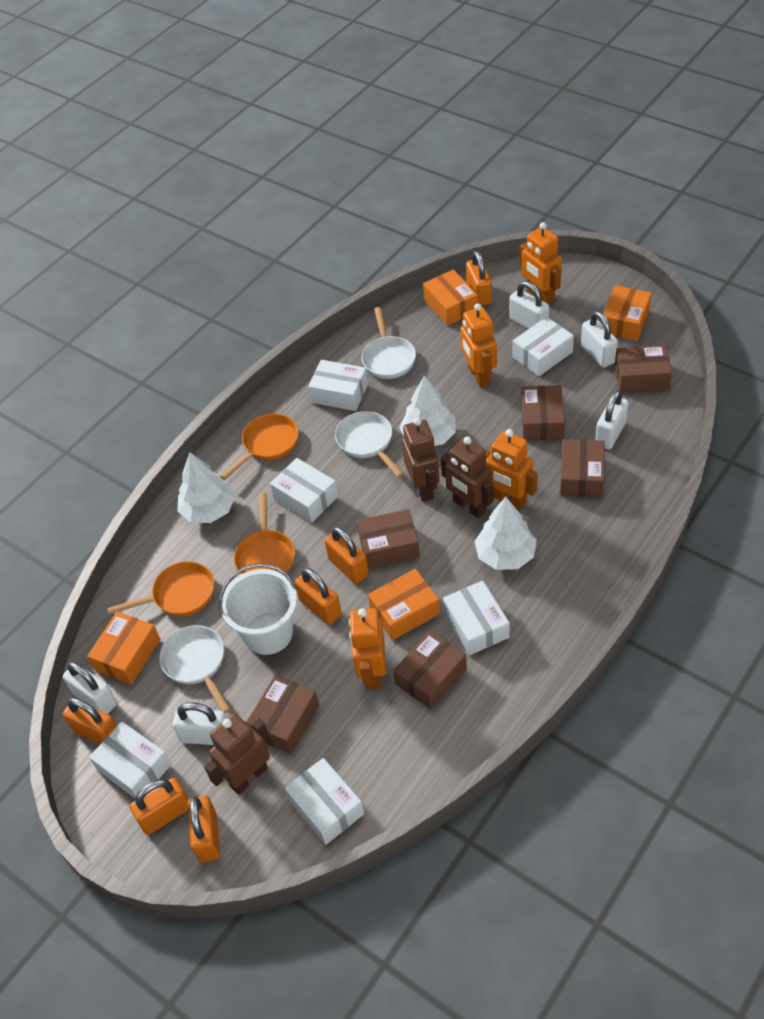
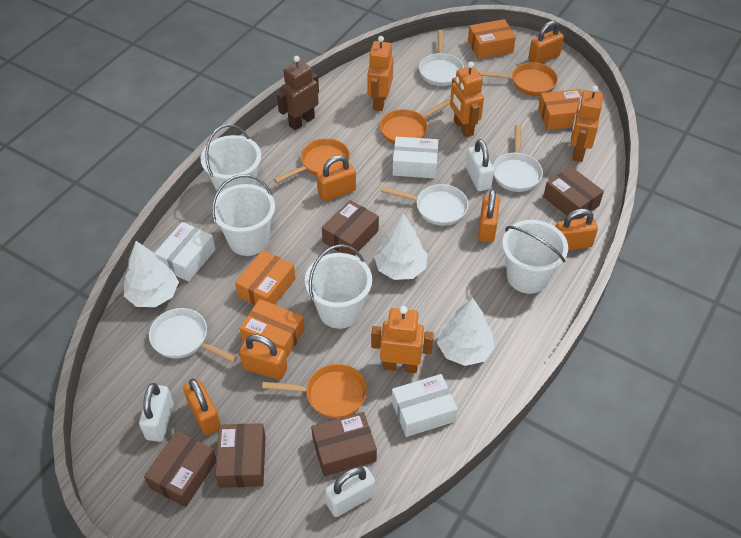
brown box: [247,675,319,754] [357,509,420,569] [393,630,467,709] [521,385,565,440] [560,439,605,497] [615,345,672,393] = 6 -> [144,431,216,507] [215,423,266,488] [311,412,377,476] [322,200,379,256] [543,166,604,220] = 5
brown robot: [204,713,270,795] [402,418,440,501] [441,437,494,518] = 3 -> [277,56,319,130] = 1
orange pan: [107,561,214,616] [220,414,299,480] [234,493,295,574] = 3 -> [262,364,367,419] [274,138,350,183] [380,99,450,144] [479,62,558,96] = 4
white box: [89,722,171,798] [270,458,338,523] [284,758,364,845] [308,360,368,411] [443,581,510,655] [512,317,574,376] = 6 -> [155,222,215,282] [392,374,458,437] [393,137,438,178] = 3
white bucket: [219,563,297,655] = 1 -> [201,124,261,194] [211,174,275,256] [305,244,372,329] [502,220,568,294] = 4
white padlock: [63,662,117,714] [173,702,227,745] [509,281,549,329] [581,311,618,368] [595,390,629,449] = 5 -> [139,383,174,442] [325,466,375,517] [466,139,494,191] = 3
white pan: [159,625,230,713] [335,411,404,477] [361,307,416,379] = 3 -> [149,308,238,363] [381,184,469,226] [419,30,464,86] [493,125,543,192] = 4

